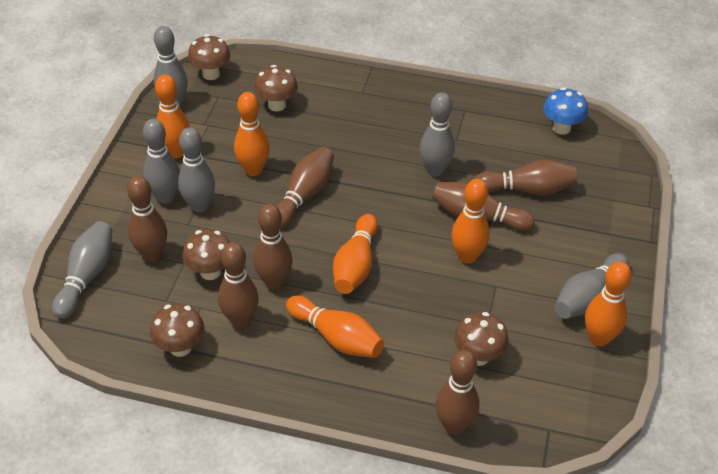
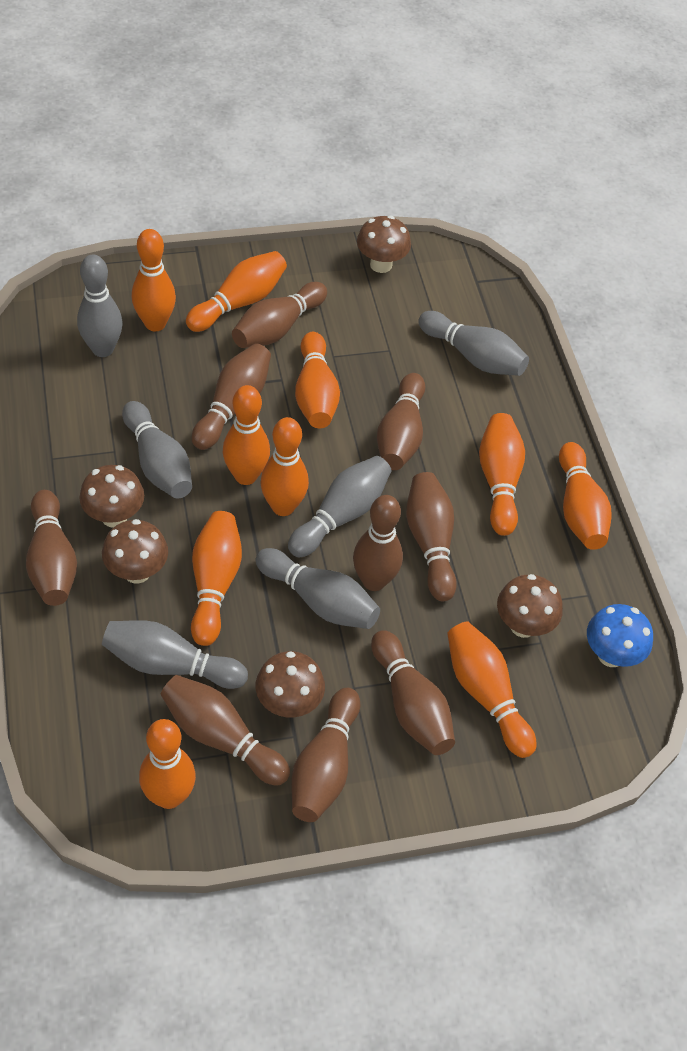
brown bowling pin: [127,176,167,261] [218,242,259,328] [253,204,293,289] [276,147,334,228] [432,182,535,231] [436,350,479,435] [474,160,577,195] = 7 -> [26,490,77,606] [160,675,290,786] [192,344,271,450] [232,282,327,348] [291,688,360,822] [353,495,403,591] [371,630,455,755] [377,373,425,470] [406,472,457,601] = 9
orange bowling pin: [155,74,190,159] [234,92,270,176] [286,295,384,358] [333,214,378,294] [451,179,490,264] [585,262,632,347] = 6 -> [132,229,176,331] [139,719,196,809] [186,251,287,332] [191,511,242,646] [223,385,270,485] [260,417,309,516] [295,332,340,428] [447,621,536,758] [479,413,525,536] [559,442,612,550] = 10

